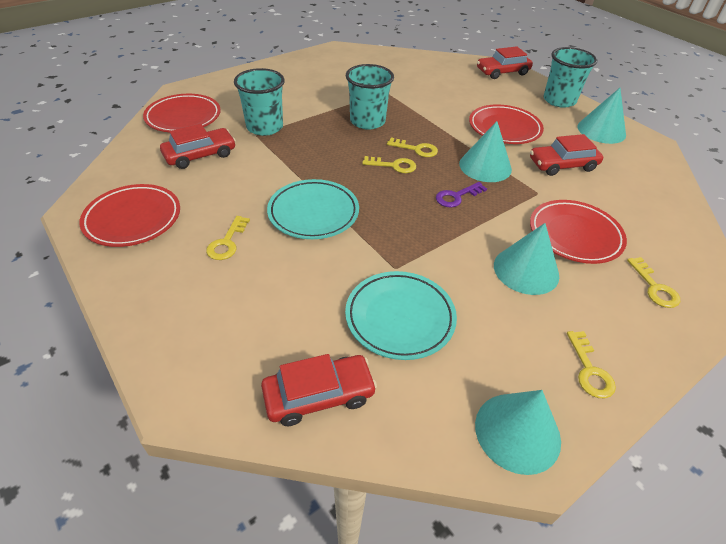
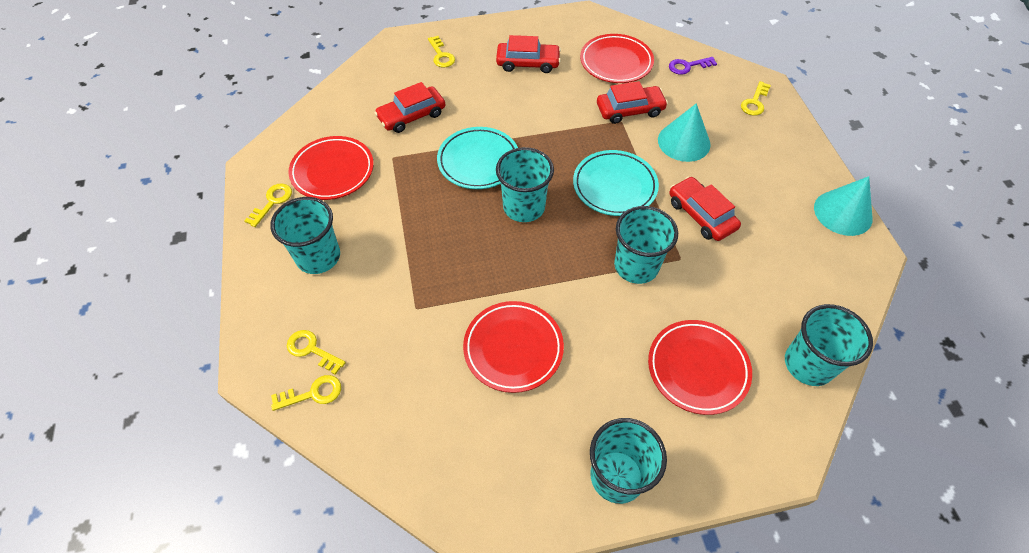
turquoise cone: [459,121,512,182] [475,390,561,475] [494,223,559,295] [577,88,626,144] = 4 -> [658,103,711,162] [814,176,872,236] = 2
turquoise cup: [234,68,285,136] [346,64,394,130] [543,47,597,108] = 3 -> [270,197,340,274] [496,147,554,222] [590,418,667,504] [614,206,678,284] [785,304,873,386] = 5

